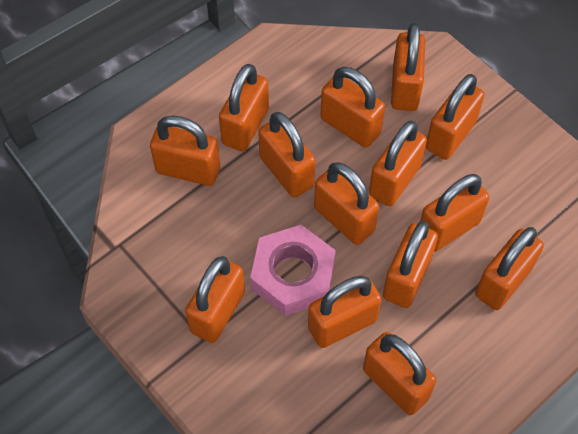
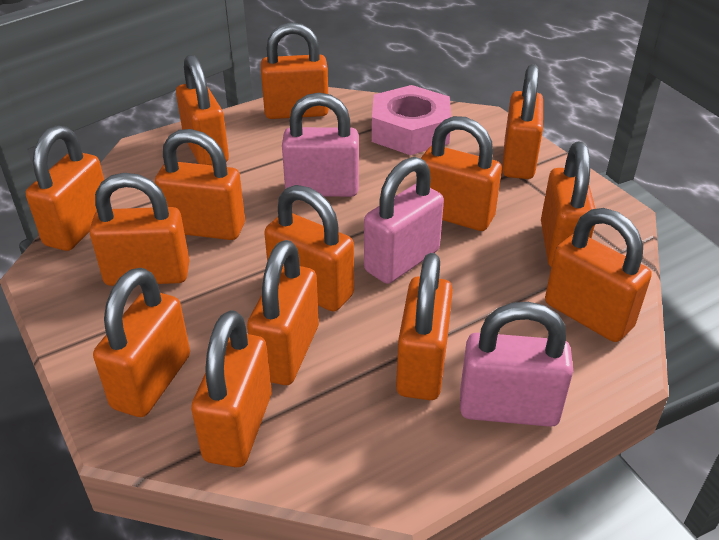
pink padlock: none = 0 -> [282,93,359,197] [364,157,444,284] [460,302,573,427] = 3

